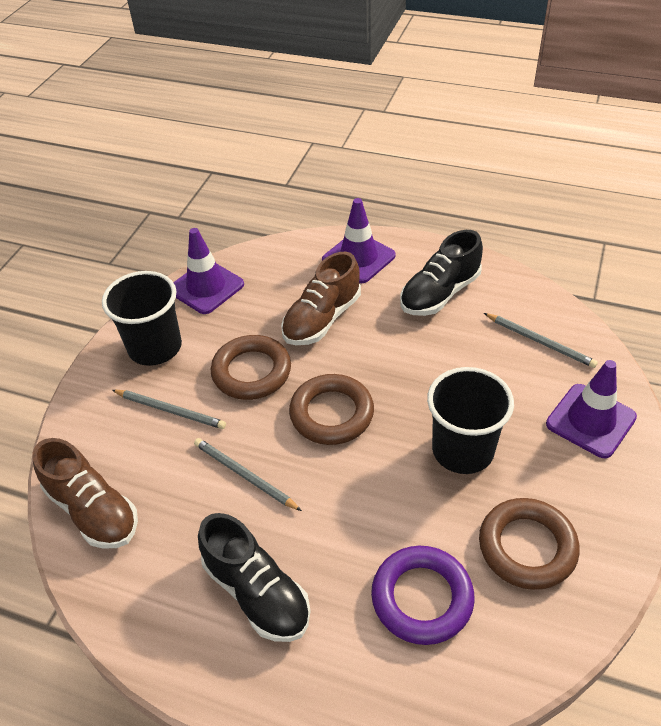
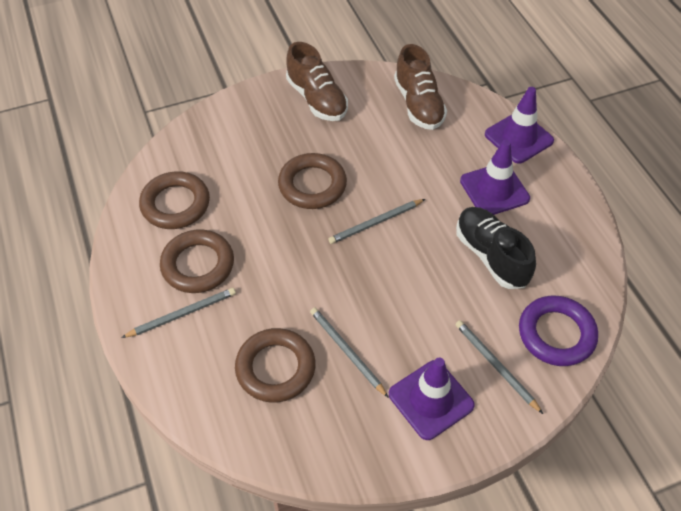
black cup: [102,271,182,366] [427,367,514,474] = 2 -> none = 0
black shoe: [198,513,310,642] [400,230,483,316] = 2 -> [456,207,536,289] = 1
brown ring: [211,335,291,400] [289,374,374,445] [479,498,580,590] = 3 -> [139,171,210,229] [160,229,234,293] [235,328,315,403] [278,153,347,209] = 4
grey pencil: [112,390,226,429] [194,438,302,511] [484,313,598,368] = 3 -> [121,288,236,338] [310,308,389,398] [328,199,425,244] [455,320,543,414] = 4

